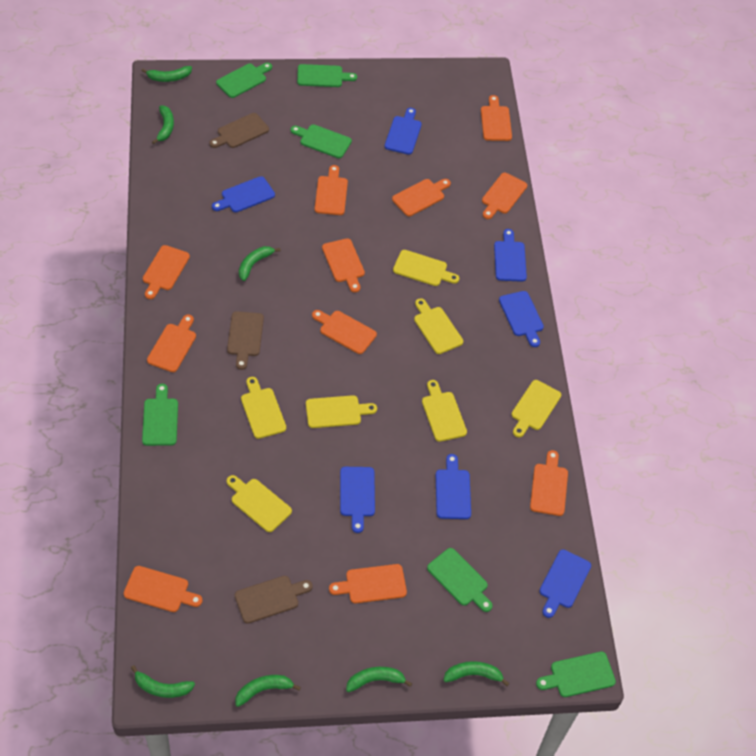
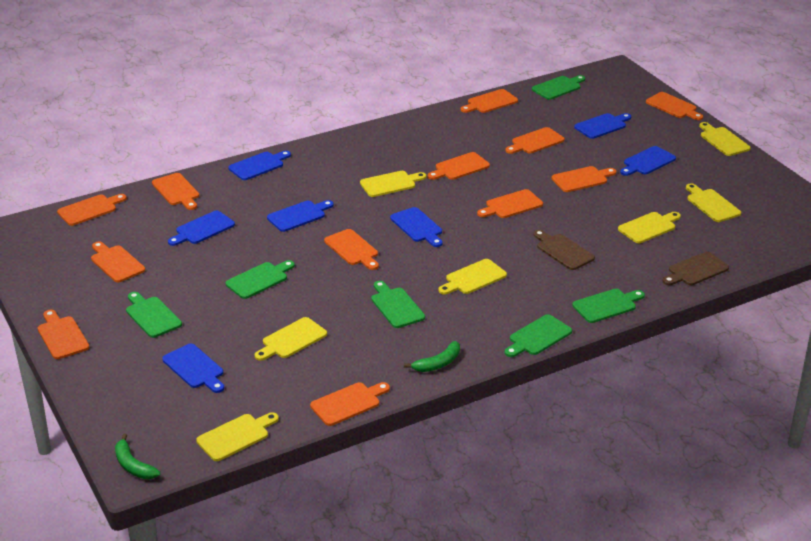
brown cutting board: [209,113,269,148] [227,311,264,370] [235,576,313,624] = 3 -> [533,230,595,270] [663,252,729,285] = 2
green banana: [131,665,195,698] [142,66,192,82] [152,106,174,144] [235,675,301,707] [239,246,281,281] [346,667,412,692] [443,661,509,686] = 7 -> [115,434,160,479] [404,341,460,372] = 2
orange cutting board: [124,566,203,612] [143,245,190,299] [147,315,196,372] [312,310,377,354] [315,165,348,215] [322,238,365,292] [329,564,407,603] [392,179,451,216] [481,95,512,141] [482,173,527,219] [530,450,568,516] = 11 -> [38,310,89,359] [57,194,127,226] [91,241,145,282] [152,173,199,210] [310,382,390,426] [324,229,379,270] [428,152,490,180] [461,89,518,113] [477,189,543,218] [506,127,565,154] [552,166,616,192] [646,92,703,120] = 12

